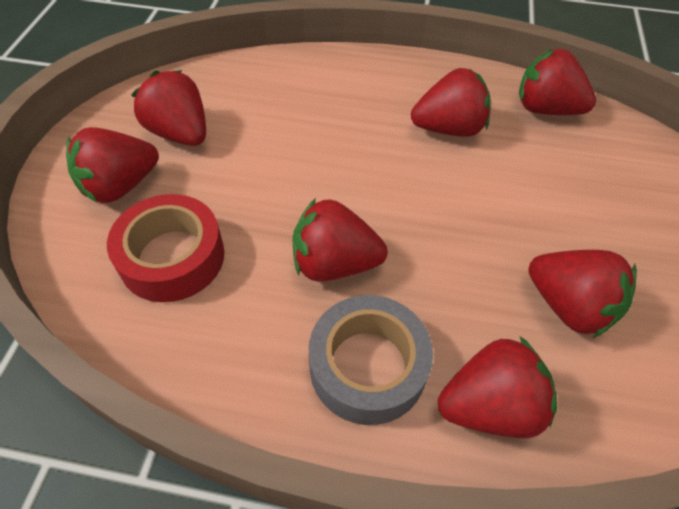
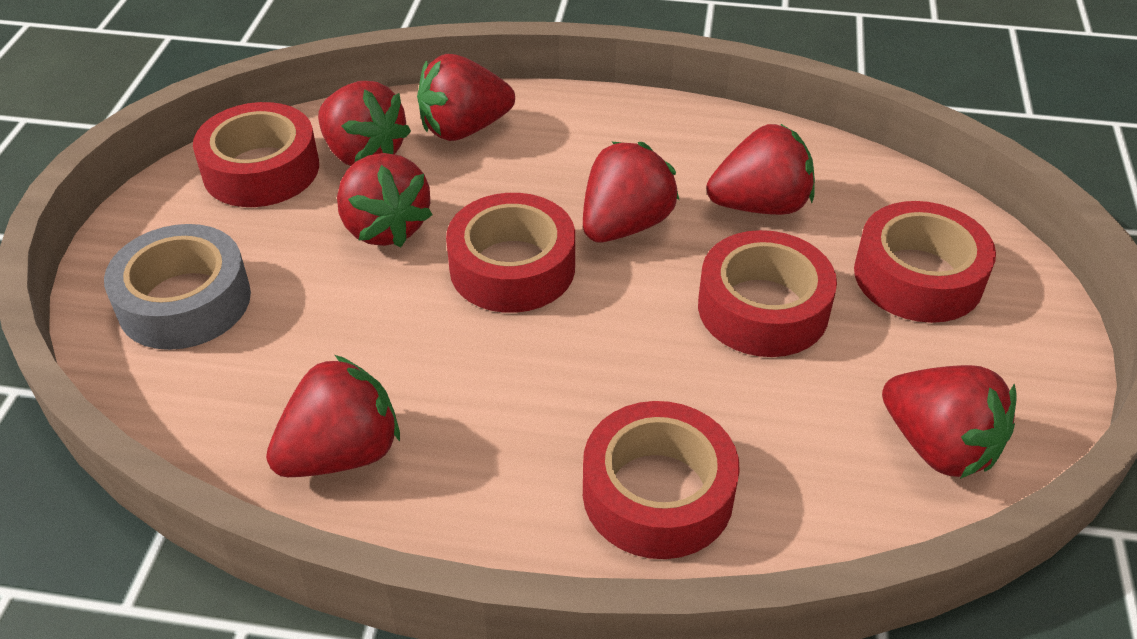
red tape: [107,194,224,302] = 1 -> [193,102,319,207] [446,193,575,313] [583,401,740,559] [698,230,837,357] [854,201,996,323] = 5

